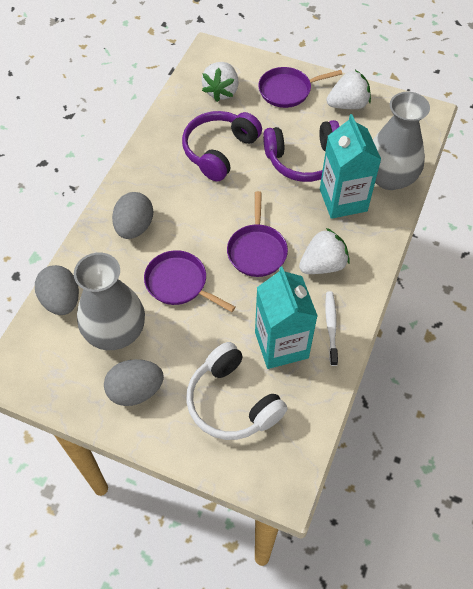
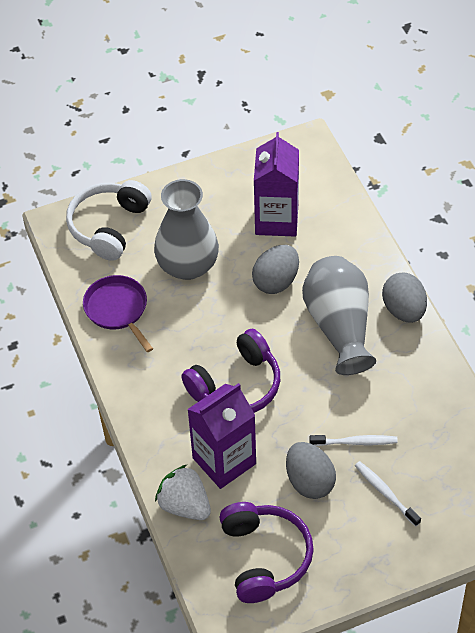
purple carton: none = 0 -> [187,383,256,489] [254,132,299,237] = 2
purple pan: [144,250,236,312] [227,191,288,277] [258,67,343,108] = 3 -> [83,275,153,352] = 1
turquoise carton: [255,266,318,369] [320,114,382,219] = 2 -> none = 0
white strawberry: [202,62,239,102] [299,228,350,274] [327,70,371,109] = 3 -> [155,465,211,520] = 1
white toothbrush: [325,291,338,366] = 1 -> [309,435,398,446] [355,461,421,527] = 2

